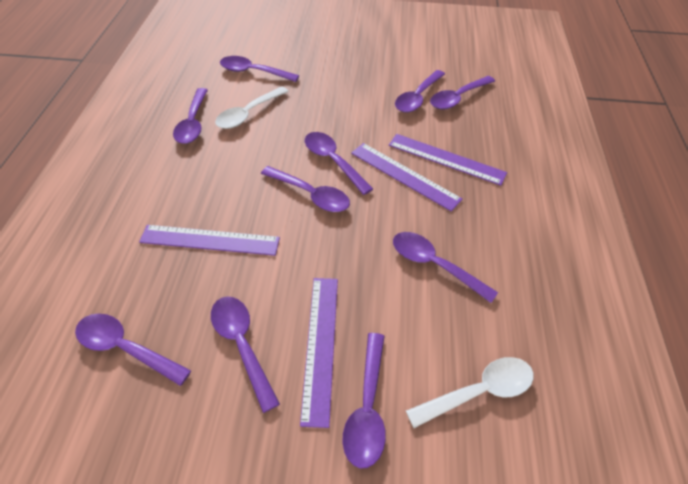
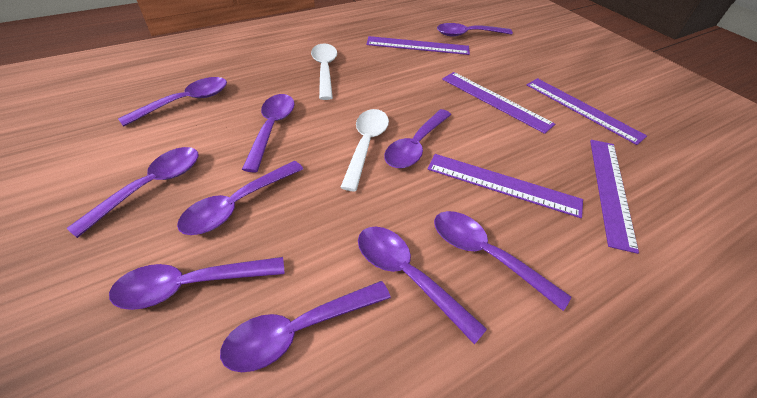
purple ruler: [139,225,280,256] [300,278,338,428] [351,143,463,211] [389,134,507,186] = 4 -> [366,36,470,55] [428,154,583,218] [442,72,555,134] [527,78,647,145] [590,140,639,254] = 5

